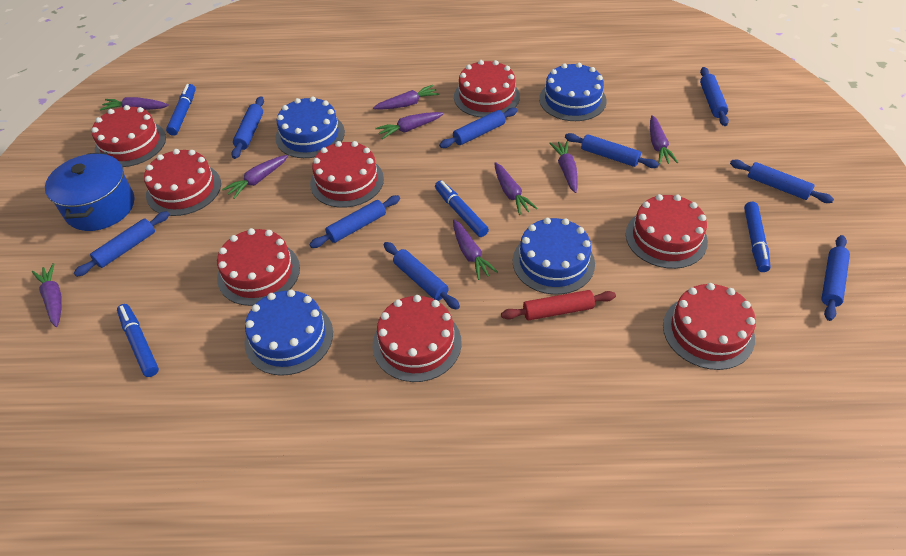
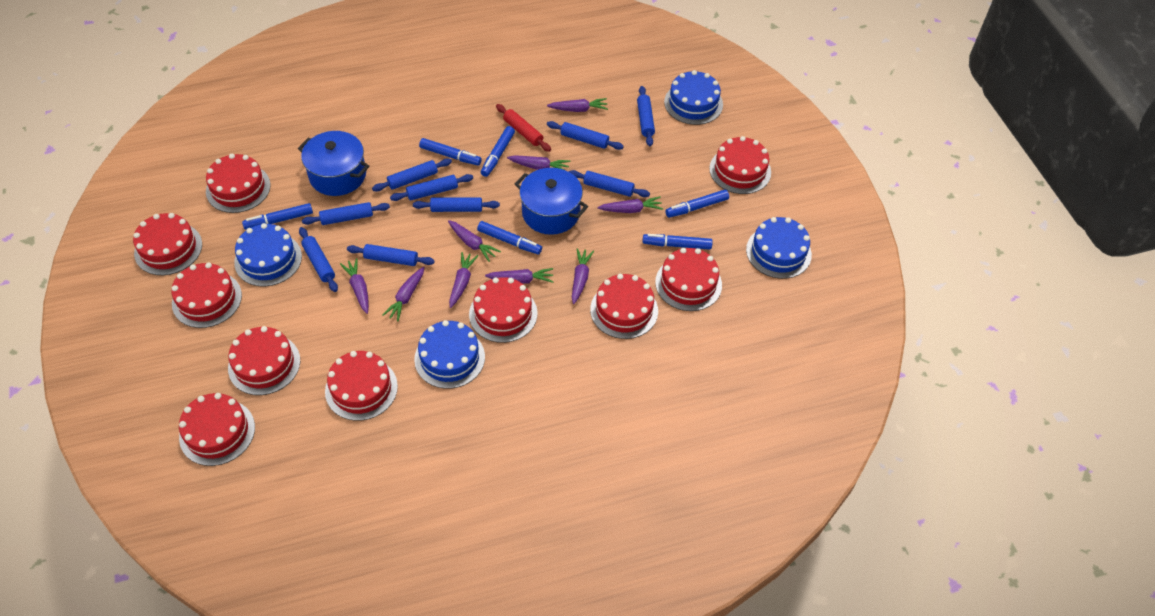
blue marker: [117,304,159,377] [166,84,196,136] [435,180,489,237] [744,202,771,272] = 4 -> [242,203,313,230] [419,138,482,166] [477,221,542,254] [481,126,515,177] [642,234,713,250] [665,189,729,218] = 6
blue pot: [45,152,134,231] = 1 -> [298,131,369,196] [515,168,588,235] = 2
red cake: [91,105,166,167] [144,149,221,216] [217,228,300,306] [310,141,384,208] [373,295,462,382] [454,60,520,118] [626,194,708,269] [663,283,756,370] = 8 -> [133,213,202,275] [171,262,242,328] [179,393,255,466] [206,154,271,213] [228,326,300,395] [325,351,398,421] [469,277,538,343] [590,274,658,339] [655,248,722,311] [709,136,771,194] = 10

